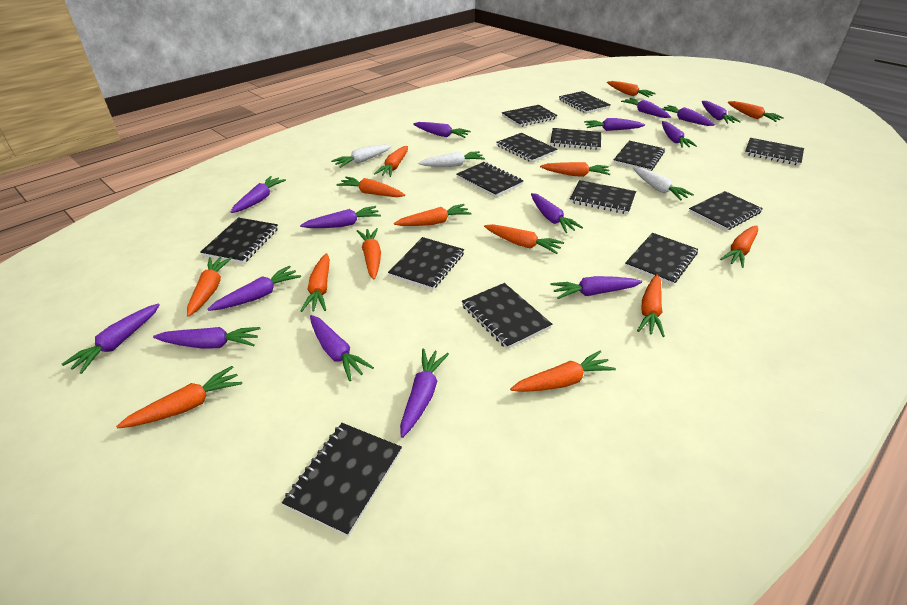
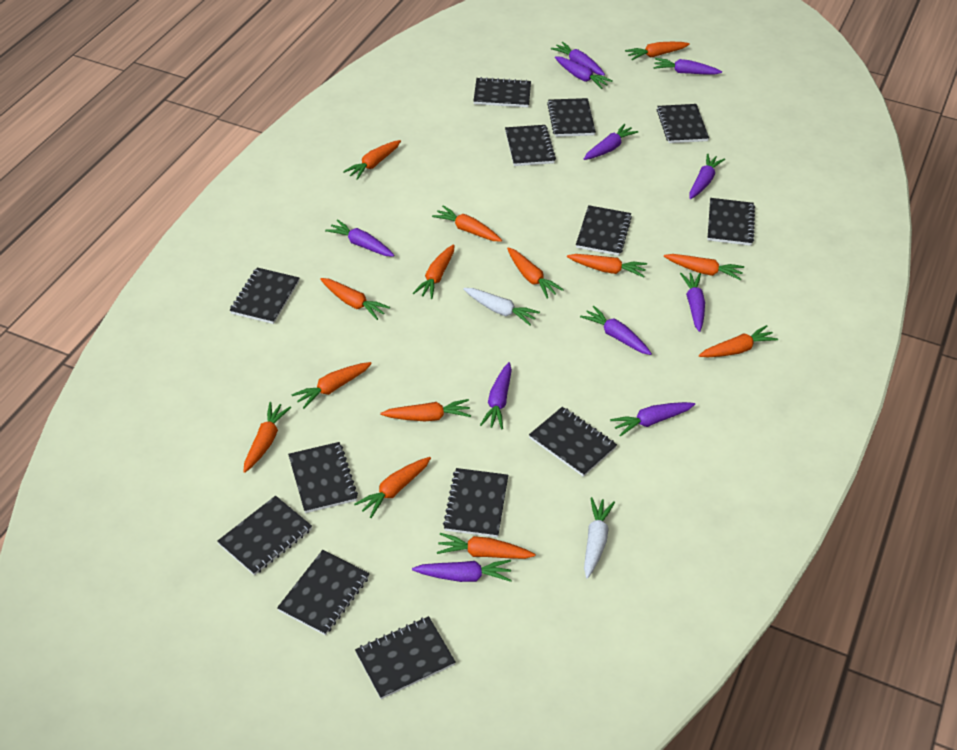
black notebook: [200,218,278,264] [282,423,402,537] [388,237,464,290] [456,162,523,197] [461,283,552,349] [496,133,558,162] [502,105,557,127] [550,128,601,150] [559,91,610,113] [570,180,636,214] [613,141,665,171] [625,233,698,285] [689,191,763,231] [745,138,804,166] = 14 -> [217,496,312,575] [230,267,299,324] [277,550,370,635] [288,442,358,513] [355,616,455,699] [443,468,508,538] [473,77,531,107] [505,125,556,166] [529,407,617,477] [547,98,596,137] [576,205,632,256] [657,104,709,143] [707,198,755,246] = 13
purple carrot: [62,304,160,374] [153,327,261,349] [207,266,301,311] [231,176,286,213] [300,206,381,228] [310,315,374,381] [400,348,449,438] [413,122,471,138] [531,193,583,233] [550,276,642,299] [584,118,645,131] [621,98,671,118] [661,105,715,126] [662,121,697,148] [702,101,741,124] = 15 -> [325,219,395,257] [412,560,512,582] [480,362,512,429] [551,42,605,75] [555,56,612,89] [580,306,652,355] [584,124,639,160] [610,402,695,437] [653,58,722,75] [680,273,705,332] [689,153,725,199] = 11
white carrot: [331,145,392,168] [418,151,485,167] [633,167,694,200] = 3 -> [463,288,540,326] [584,497,615,579] = 2

